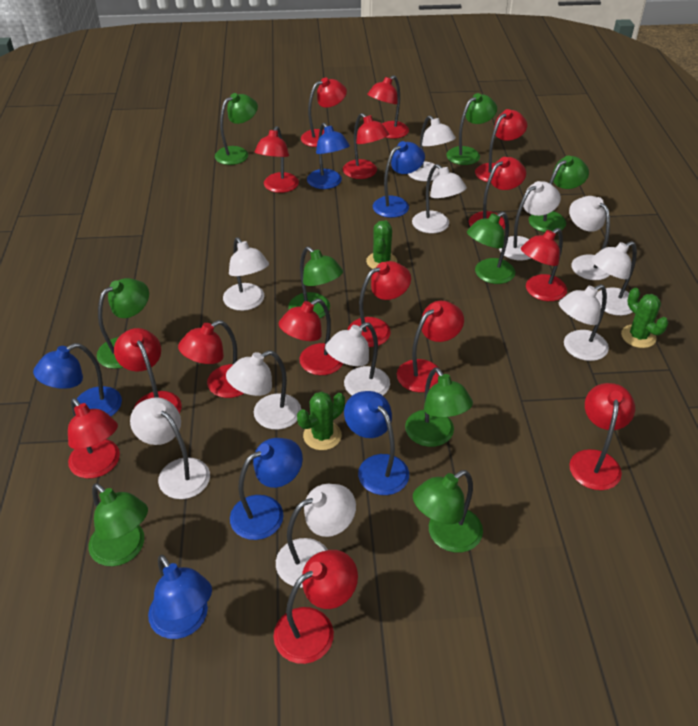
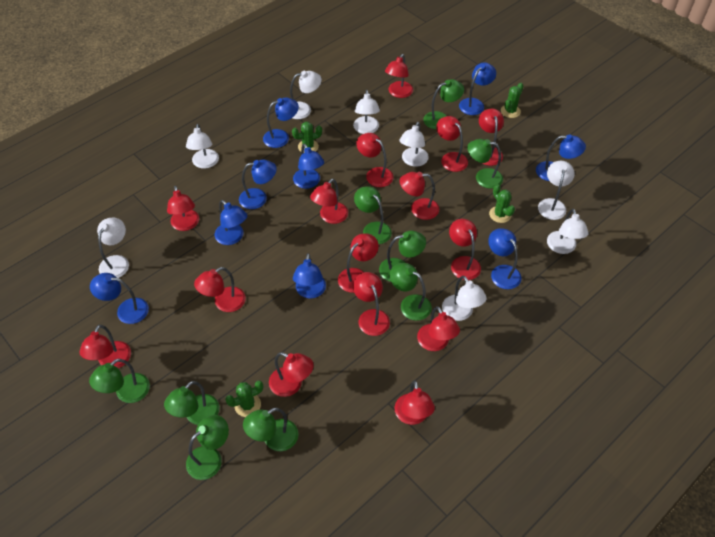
blue lamp: [33,343,122,416] [148,555,212,639] [230,438,303,540] [307,123,350,189] [344,391,409,495] [373,141,425,218] = 6 -> [90,273,149,324] [215,200,247,245] [239,159,277,209] [263,97,299,148] [293,144,324,189] [293,253,326,299] [459,62,496,115] [488,228,521,289] [536,134,586,181] = 9
green cactus: [297,392,345,450] [366,220,397,269] [621,288,668,348] = 3 -> [225,381,263,417] [292,122,322,152] [489,184,515,223] [501,83,524,118] = 4
white lamp: [130,397,210,499] [223,237,269,311] [226,350,301,430] [276,484,356,588] [325,322,390,395] [408,115,456,182] [412,164,467,233] [499,181,561,261] [559,284,609,361] [569,196,610,280] [591,241,637,316] = 11 -> [97,217,129,278] [186,124,219,169] [290,71,322,119] [353,90,380,134] [399,122,429,167] [442,276,487,321] [538,161,575,220] [547,209,588,254] = 8

